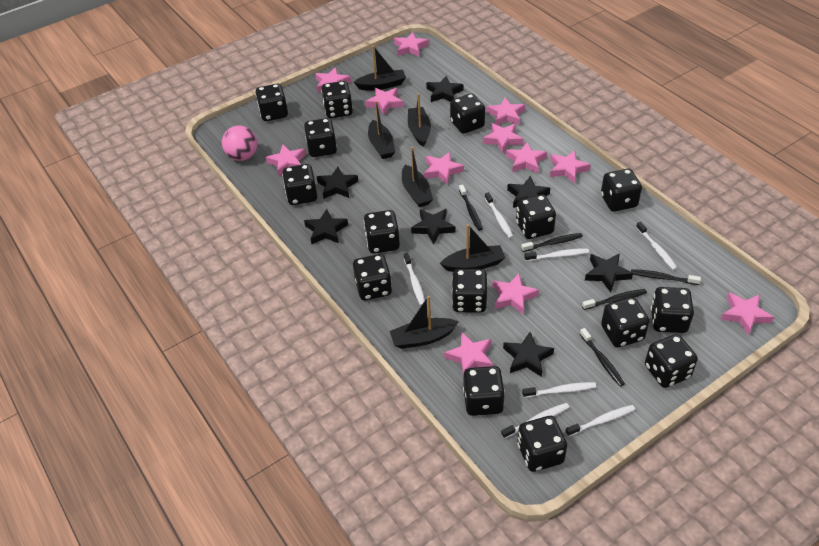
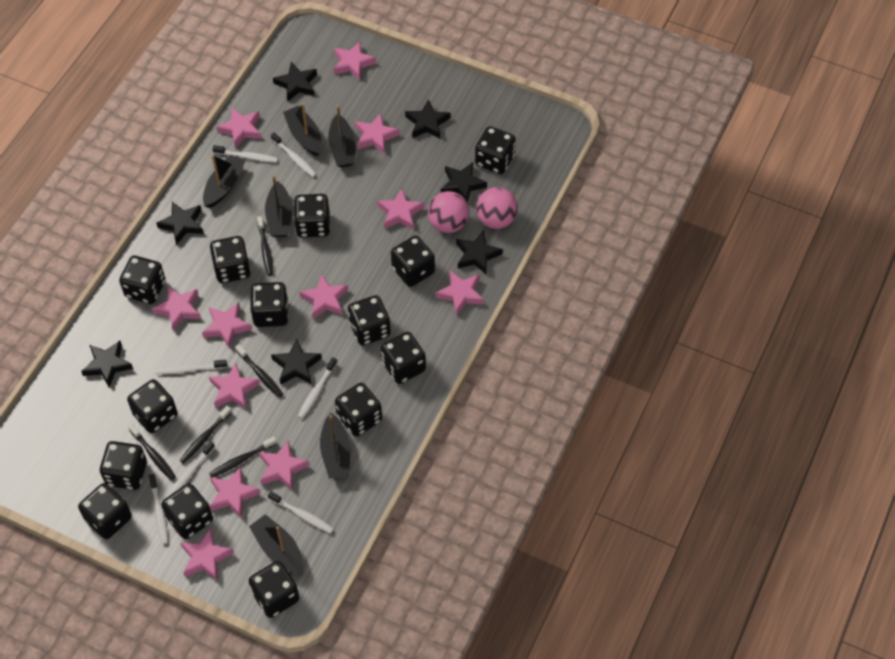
black dice: [255,84,288,121] [282,164,317,205] [304,118,337,157] [321,81,353,118] [353,254,392,300] [364,210,400,254] [450,93,485,134] [452,269,487,312] [463,366,505,416] [516,195,556,239] [517,416,567,472] [601,169,642,212] [601,297,650,348] [645,334,698,388] [651,287,694,333] = 15 -> [78,483,132,539] [100,441,147,490] [119,256,165,304] [127,379,178,433] [162,483,213,539] [210,236,251,283] [249,561,300,618] [250,282,289,327] [294,194,330,238] [335,383,382,436] [348,295,391,345] [381,332,426,384] [391,236,435,287] [475,126,516,174] = 14
pink ball: [222,126,257,161] = 1 -> [428,191,469,233] [476,187,518,229] = 2

